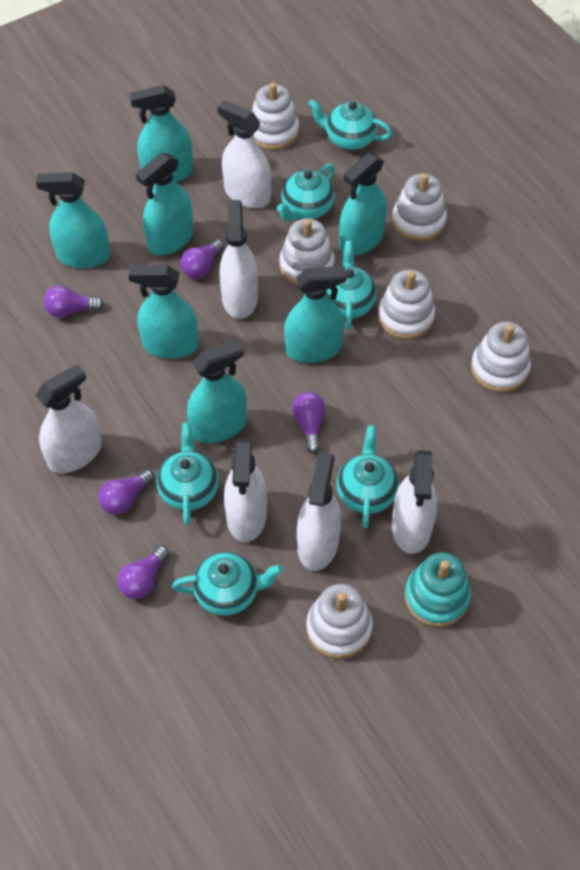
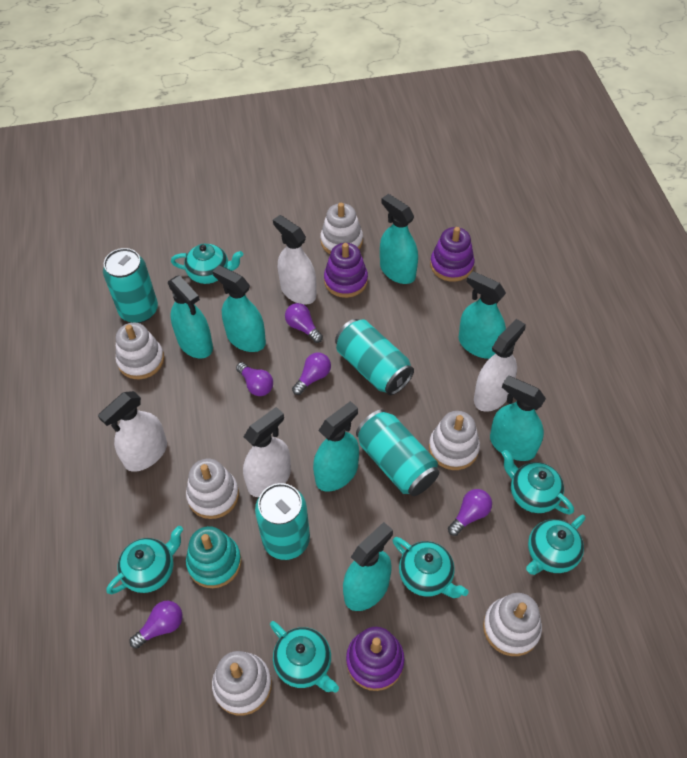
purple stacking toy: none = 0 -> [324,243,368,298] [346,627,405,691] [430,227,475,282] = 3
turquoise can: none = 0 -> [103,248,158,323] [255,483,310,560] [335,319,414,395] [356,409,439,496] = 4
white spray bottle: [35,364,102,473] [217,100,271,208] [219,200,258,319] [224,439,267,542] [297,452,341,571] [392,450,437,554] = 6 -> [98,391,167,472] [243,407,291,497] [273,215,316,304] [474,319,526,412] = 4

